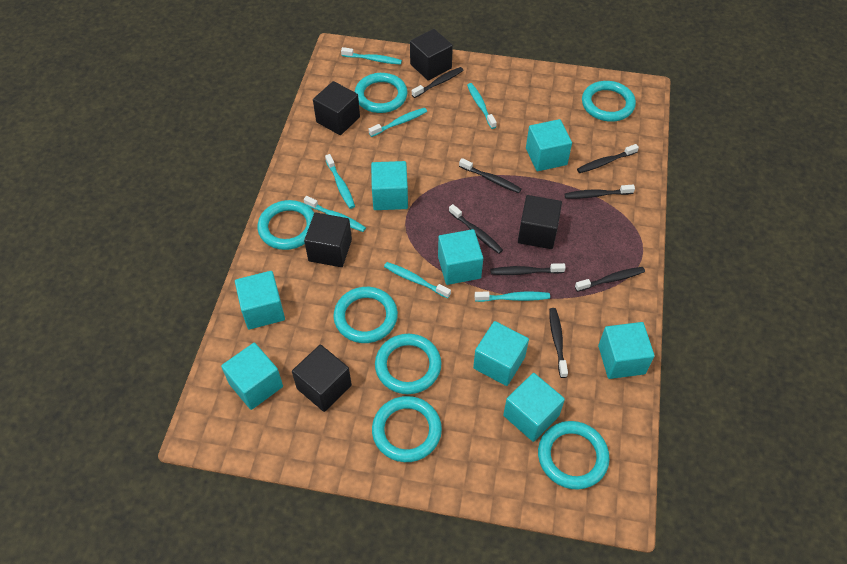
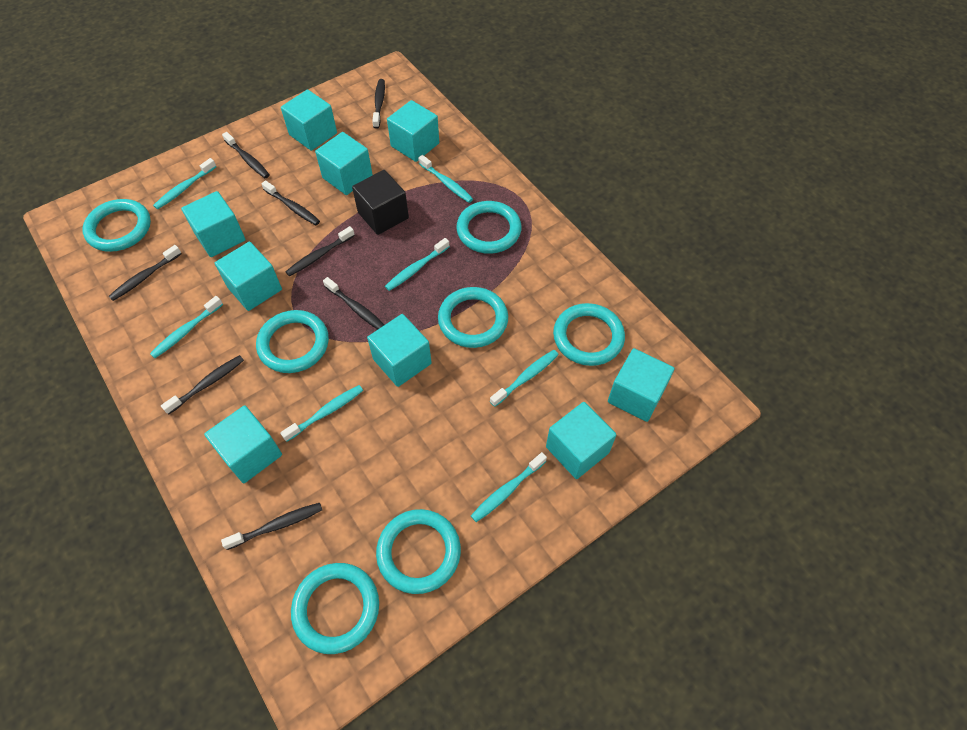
black cube: [292,345,352,412] [304,213,352,267] [313,81,360,135] [410,29,453,81] [518,195,562,249] = 5 -> [352,170,409,235] = 1
turquoise cube: [221,343,283,410] [235,271,285,330] [371,161,408,210] [438,229,483,285] [473,321,529,386] [503,373,565,442] [526,119,572,171] [598,322,655,379] = 8 -> [181,191,246,257] [204,405,282,483] [215,242,282,311] [281,90,337,151] [315,132,373,195] [367,314,432,387] [387,100,439,162] [546,402,616,479] [608,348,675,422] = 9

